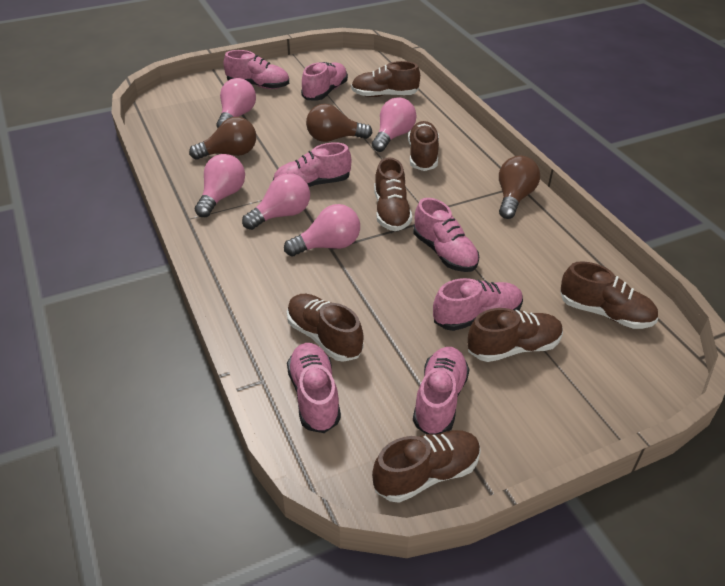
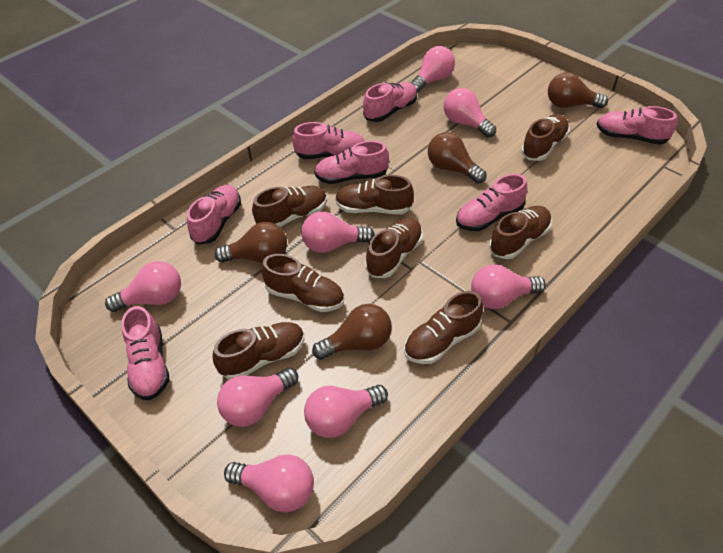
brown light bulb: [189,117,256,160] [306,104,373,142] [499,156,540,219] = 3 -> [215,222,287,263] [312,304,392,360] [428,132,487,183] [548,73,608,108] = 4
brown shoe: [287,294,364,362] [351,61,420,97] [372,430,481,503] [374,157,412,231] [408,121,439,171] [467,308,563,362] [560,261,658,329] = 7 -> [212,322,304,380] [252,186,327,227] [261,254,344,312] [335,175,414,214] [365,218,423,278] [404,291,483,364] [489,206,552,259] [521,114,570,161] = 8
pink light bulb: [195,154,245,217] [217,78,256,128] [242,173,310,230] [284,204,360,256] [372,97,417,152] = 5 -> [105,261,181,312] [217,368,298,427] [224,454,314,512] [301,212,375,253] [304,385,388,438] [411,46,455,93] [443,88,496,137] [471,264,546,309] = 8

